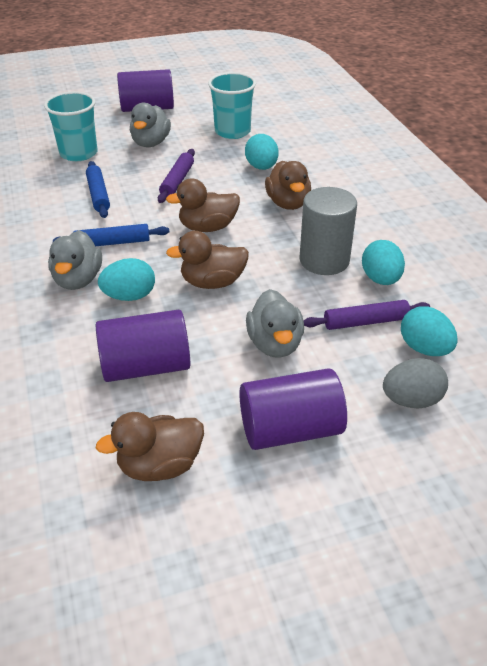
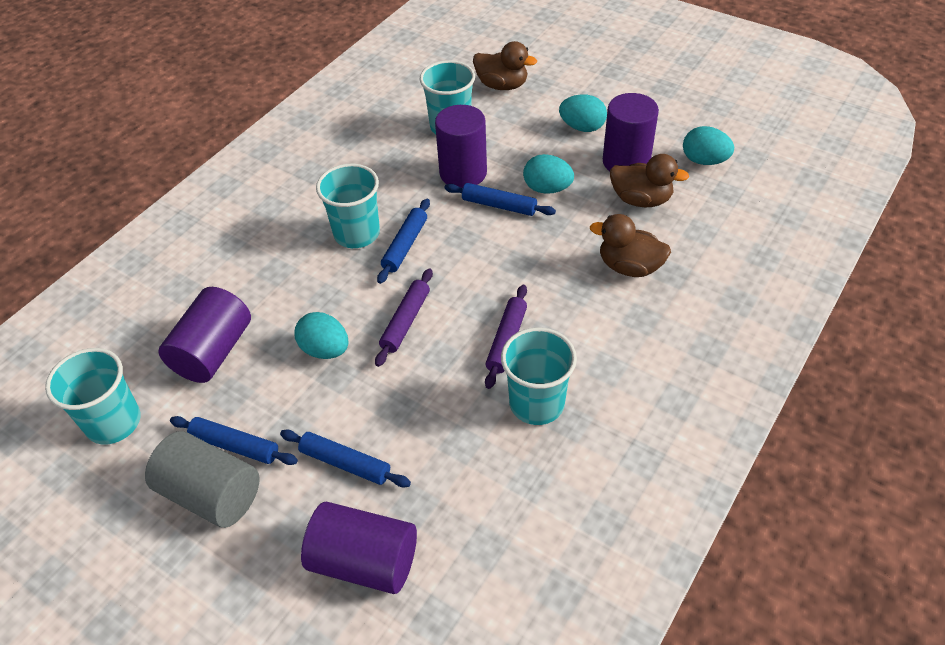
blue rolling pin: [53,224,169,246] [86,161,110,218] = 2 -> [170,416,298,465] [280,429,411,487] [377,199,430,284] [444,183,556,216] = 4
brown duck: [96,412,204,481] [166,178,240,232] [166,231,249,289] [265,161,311,210] = 4 -> [473,41,537,90] [590,214,671,277] [610,154,689,207] = 3
grey duck: [48,230,102,290] [130,103,171,147] [246,289,304,358] = 3 -> none = 0
grey egg: [383,358,448,409] = 1 -> none = 0
purple cylinder: [96,309,190,382] [117,69,174,112] [239,368,347,450] = 3 -> [158,287,251,383] [301,502,417,594] [435,105,487,188] [603,93,659,171] = 4
turquoise cup: [44,92,98,161] [208,72,256,139] = 2 -> [45,348,141,445] [316,164,380,248] [420,60,475,134] [501,327,577,425] = 4

